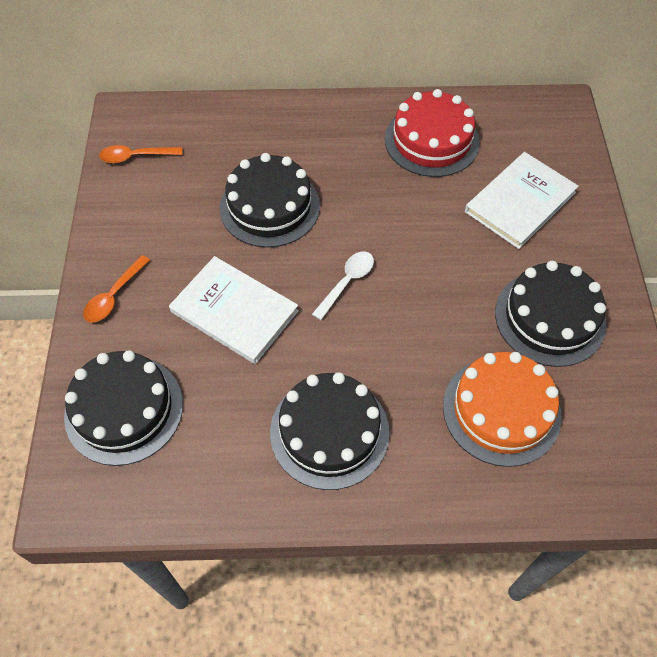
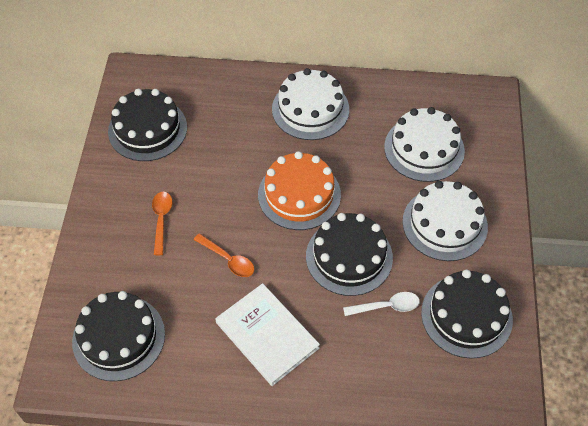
red cake: [385,89,480,177] = 1 -> none = 0
white book: [169,256,299,364] [465,152,579,249] = 2 -> [215,283,320,386] = 1
white cake: none = 0 -> [272,68,349,140] [384,107,465,182] [402,181,488,261] = 3

